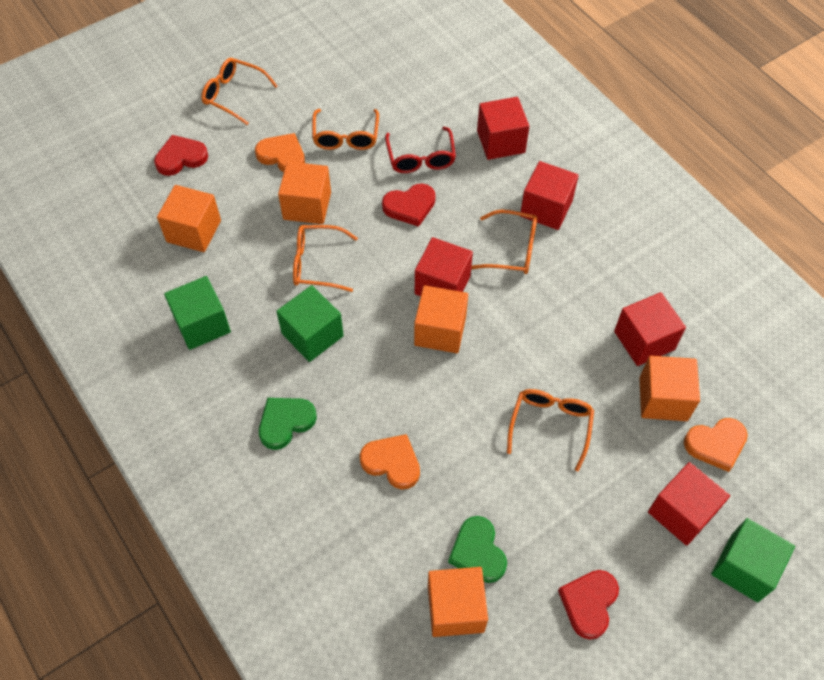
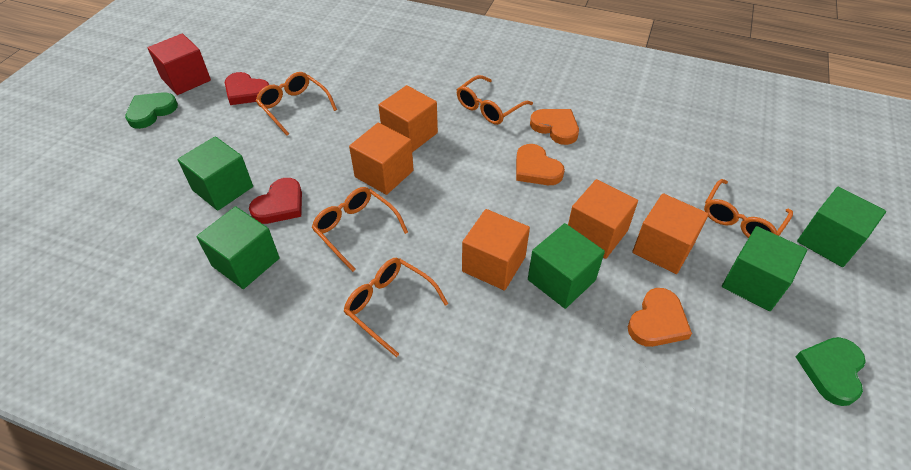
green cube: [164,276,231,350] [276,285,344,362] [711,518,795,602] = 3 -> [177,136,253,211] [196,206,280,289] [528,223,605,309] [722,226,807,311] [797,187,886,267] = 5
red cube: [415,237,473,296] [477,97,529,160] [521,161,579,230] [614,292,686,366] [648,462,730,546] = 5 -> [148,34,211,95] = 1
red glasses: [385,126,456,173] = 1 -> none = 0
red heart: [154,135,208,176] [382,184,436,227] [558,570,619,640] = 3 -> [225,72,269,105] [249,178,302,224] = 2

